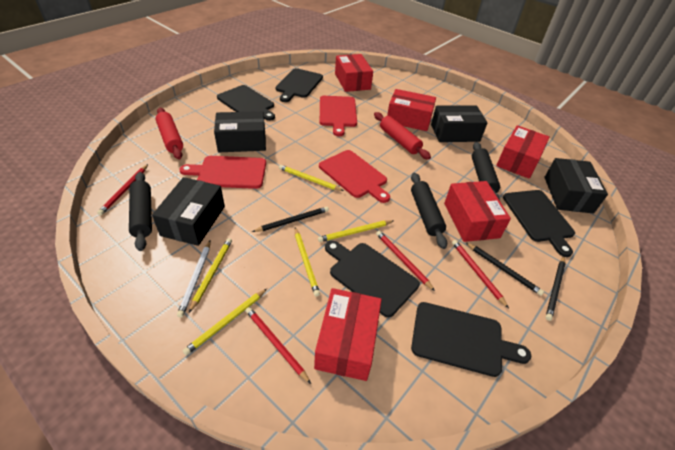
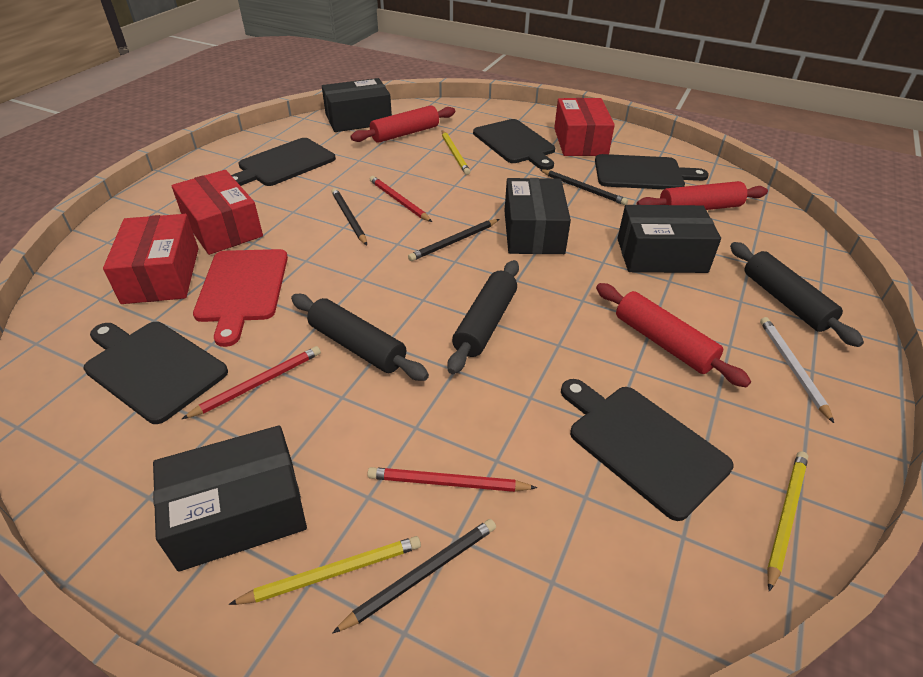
black pencil: [252,207,329,232] [465,242,544,296] [545,256,566,321] = 3 -> [332,188,367,245] [332,519,496,634] [408,219,499,261] [539,169,628,205] = 4
red box: [314,288,382,381] [335,54,373,92] [387,89,436,131] [444,181,511,242] [496,125,550,179] = 5 -> [103,214,198,304] [172,170,263,255] [554,98,615,156] = 3
red cutting board: [179,156,266,189] [319,150,390,203] [320,96,357,136] = 3 -> [193,249,288,347] = 1
red pencil: [97,164,148,215] [246,307,311,384] [376,231,435,291] [452,240,509,308] = 4 -> [182,346,321,419] [367,467,537,492] [370,176,432,222] = 3
red rolling pin: [155,108,183,159] [374,112,431,160] = 2 -> [350,105,455,143] [596,283,751,388] [637,181,768,210] = 3
yellow pencil: [183,289,267,355] [189,238,232,313] [279,165,344,191] [295,228,320,297] [318,220,393,242] = 5 -> [229,536,421,605] [442,130,470,175] [767,451,808,592] = 3

